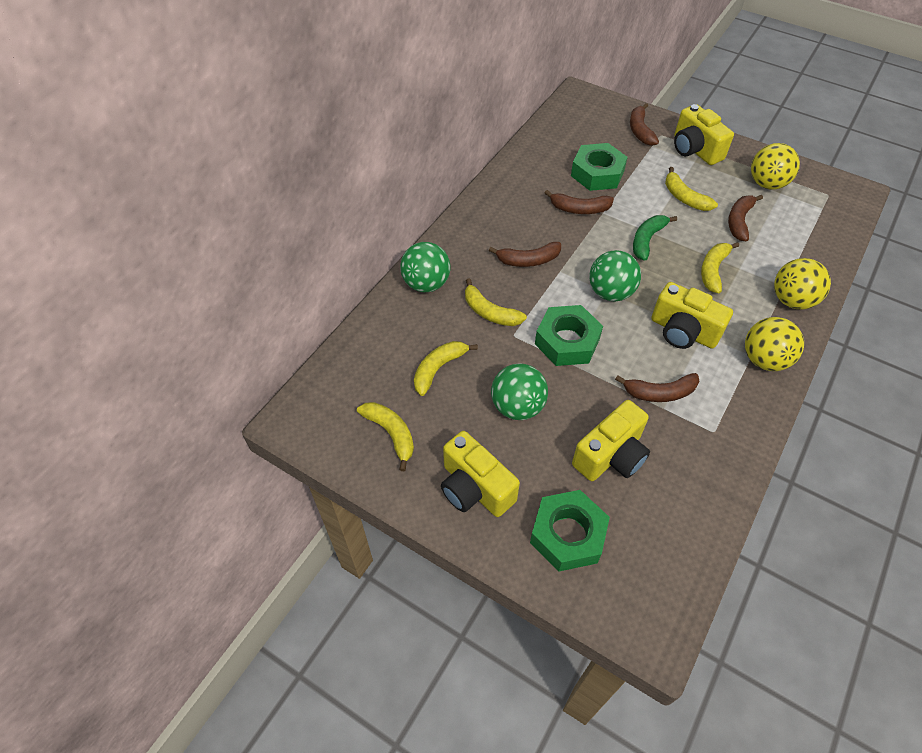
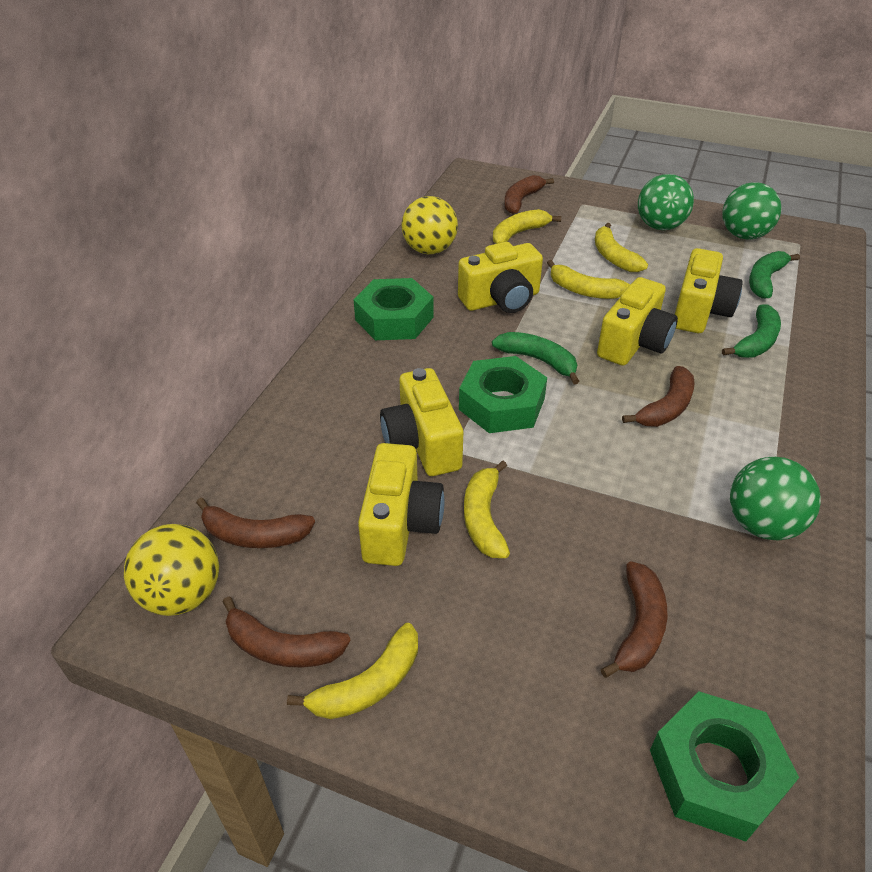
green banana: [633,215,677,261] = 1 -> [492,332,580,384] [722,305,781,358] [749,251,800,298] = 3
yellow ball: [745,317,804,371] [751,143,800,190] [774,258,831,309] = 3 -> [124,524,219,616] [401,196,458,254] = 2
yellow camera: [441,431,520,517] [572,400,650,481] [651,282,733,349] [674,104,734,165] = 4 -> [358,443,444,566] [380,368,463,476] [458,242,543,313] [597,277,678,366] [675,248,743,333] = 5

